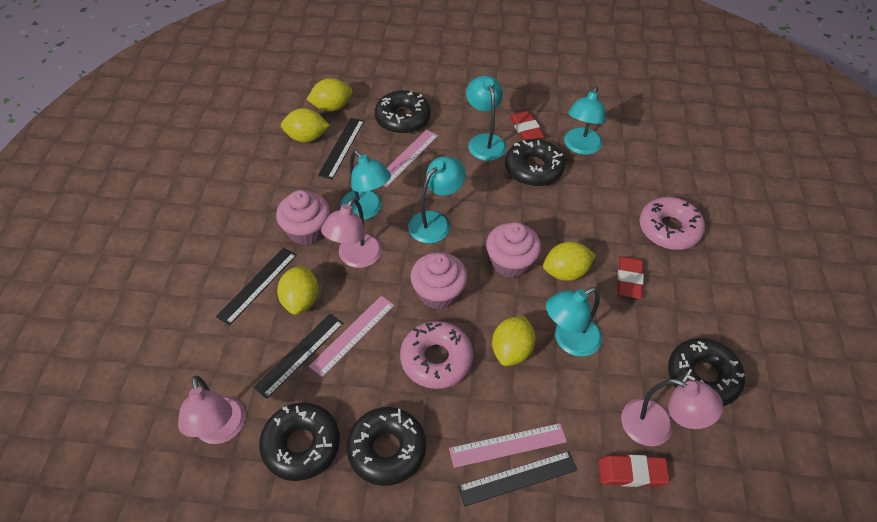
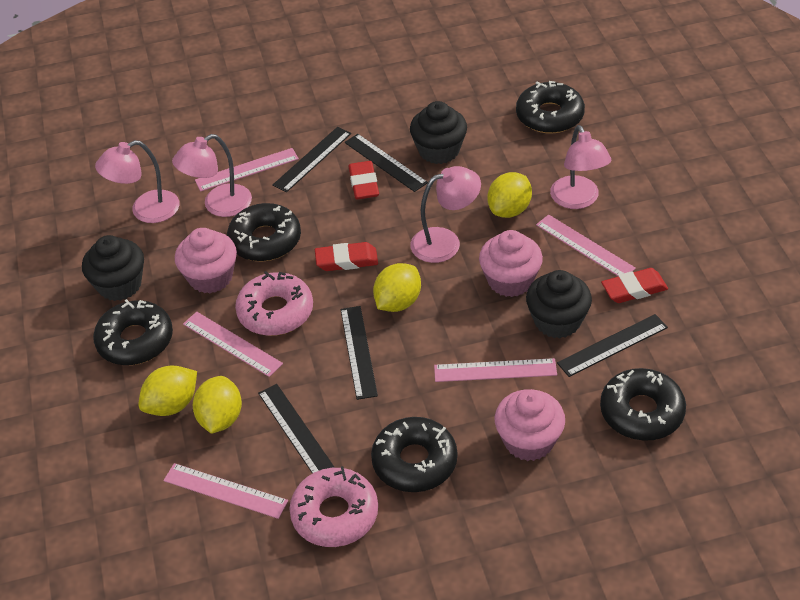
black cupcake: none = 0 -> [82,235,144,301] [410,101,467,164] [526,270,592,338] = 3
black ruler: [216,247,297,326] [253,313,344,399] [318,118,364,180] [458,451,577,506] = 4 -> [258,384,335,474] [272,127,351,192] [340,306,378,400] [345,134,428,192] [557,314,668,377] = 5
pink lamp: [178,376,245,444] [321,198,382,268] [621,379,723,446] = 3 -> [95,140,180,223] [172,134,252,217] [410,166,481,263] [550,125,611,209] = 4
pink ruler: [309,296,395,377] [383,130,438,187] [449,423,567,468] = 3 -> [163,463,288,519] [183,312,283,377] [195,148,299,191] [434,358,557,382] [536,214,636,276] = 5
turquoise lamp: [340,150,391,220] [408,156,466,243] [466,75,507,161] [546,287,602,357] [564,86,606,155] = 5 -> none = 0
yellow lemon: [277,265,319,315] [281,108,330,142] [306,78,353,111] [492,316,536,366] [543,242,596,281] = 5 -> [138,366,197,416] [193,376,242,434] [373,263,421,312] [487,172,532,218] = 4

